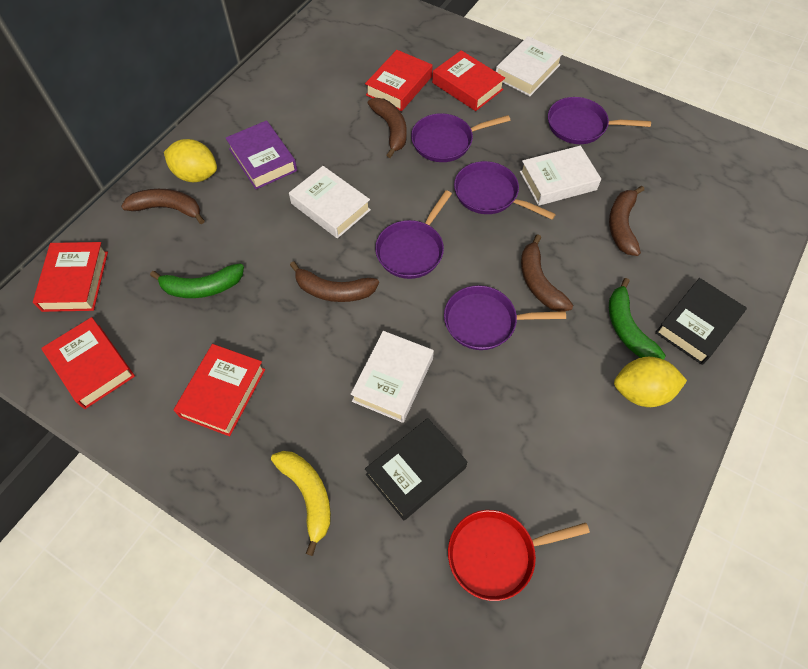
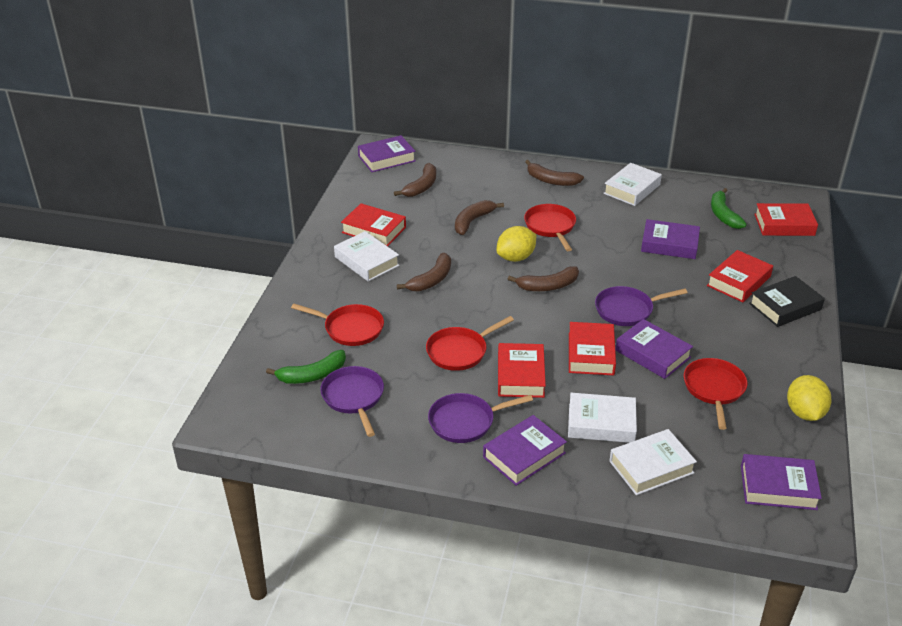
black book: [365,418,467,520] [655,278,747,365] = 2 -> [749,276,825,327] = 1
purple book: [226,120,297,189] = 1 -> [358,135,416,172] [483,415,567,486] [615,319,693,379] [641,219,700,259] [741,454,822,510] = 5
purple pan: [375,190,452,279] [411,113,510,162] [444,285,566,350] [454,161,556,220] [548,97,651,144] = 5 -> [320,366,384,437] [428,393,533,443] [595,286,688,326] = 3
red pan: [448,510,590,601] = 1 -> [291,304,384,346] [426,316,514,371] [524,204,576,251] [684,358,747,430] = 4
yellow banana: [271,451,331,556] = 1 -> none = 0

